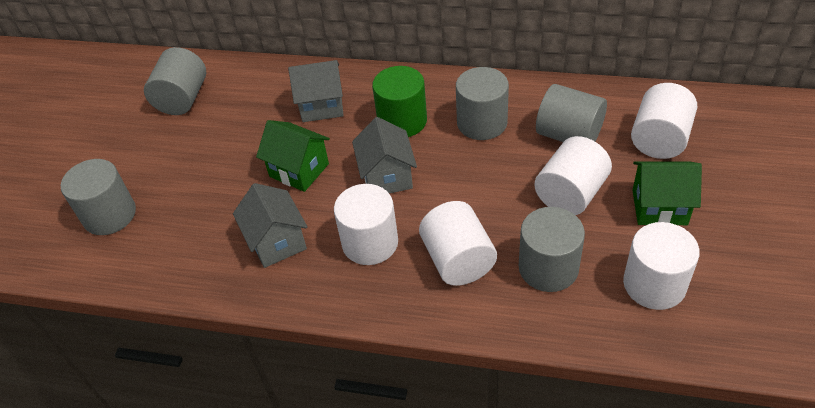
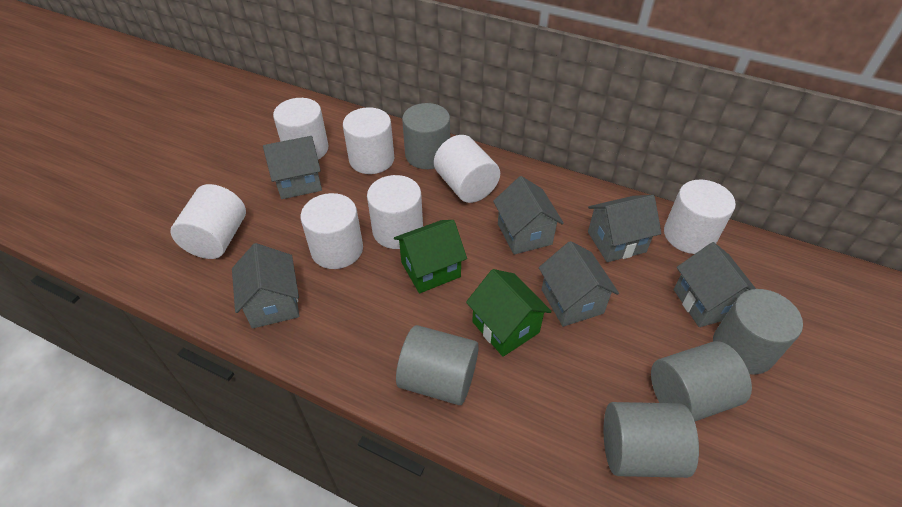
green cylinder: [372,66,427,137] = 1 -> none = 0
grey house: [233,183,308,268] [288,60,344,122] [352,117,417,193] = 3 -> [232,243,299,328] [263,136,322,199] [493,176,564,255] [539,241,619,327] [588,195,662,262] [674,242,756,327] = 6
white cylinder: [334,184,398,265] [419,201,497,286] [534,136,612,215] [623,222,700,310] [631,83,697,159] = 5 -> [170,184,246,259] [273,98,329,159] [300,193,363,269] [343,107,394,174] [367,175,423,249] [434,135,500,203] [664,180,736,254] = 7

